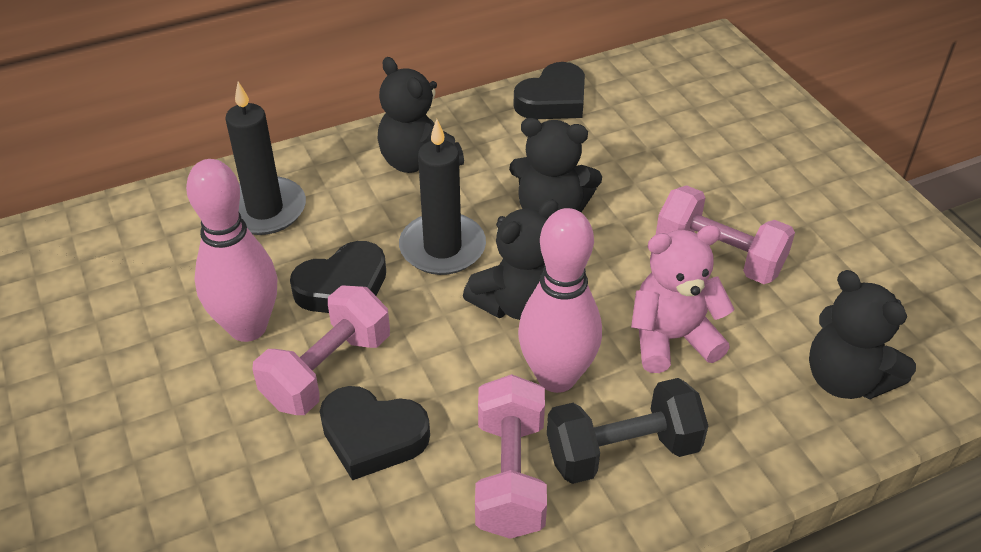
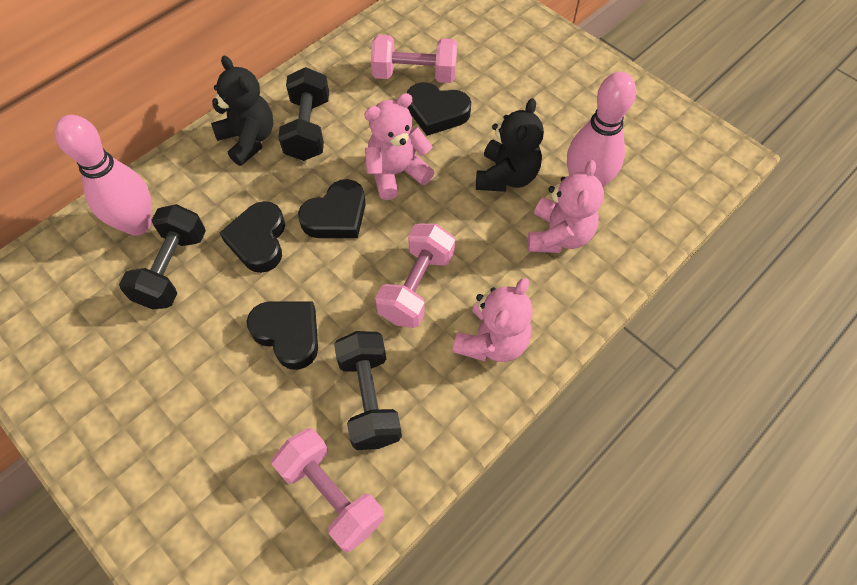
black candle: [225,82,306,235] [399,119,486,275] = 2 -> none = 0
black dumbbell: [547,378,708,484] = 1 -> [119,204,206,309] [278,67,329,161] [334,331,402,450] = 3
black heart: [290,241,386,313] [320,386,430,480] [514,62,585,119] = 3 -> [220,201,285,273] [246,301,318,370] [298,179,366,238] [407,82,471,136] = 4
black teddy bear: [377,57,464,173] [463,199,558,320] [509,118,602,212] [809,270,916,399] = 4 -> [211,56,274,166] [476,98,544,192] = 2
pink teddy bear: [631,225,734,373] = 1 -> [364,93,435,200] [452,278,533,362] [527,160,604,253] = 3

